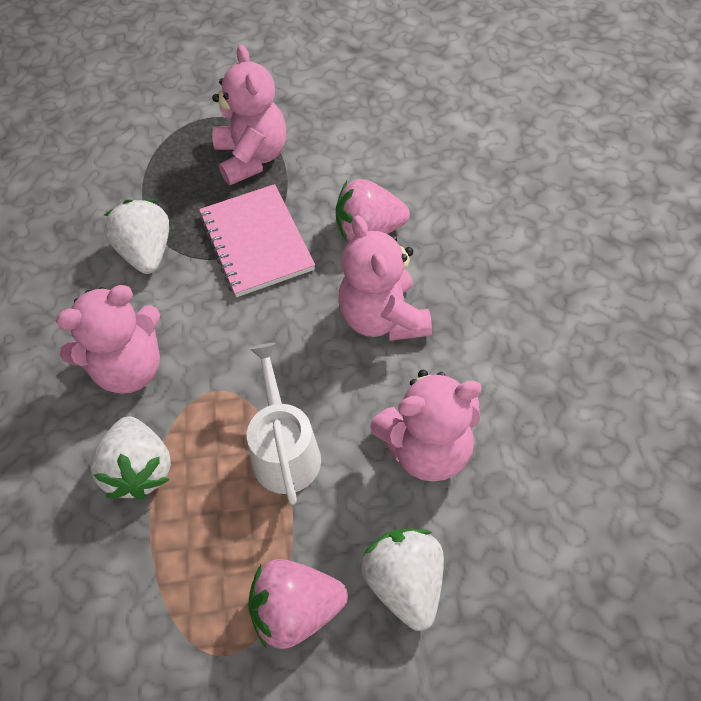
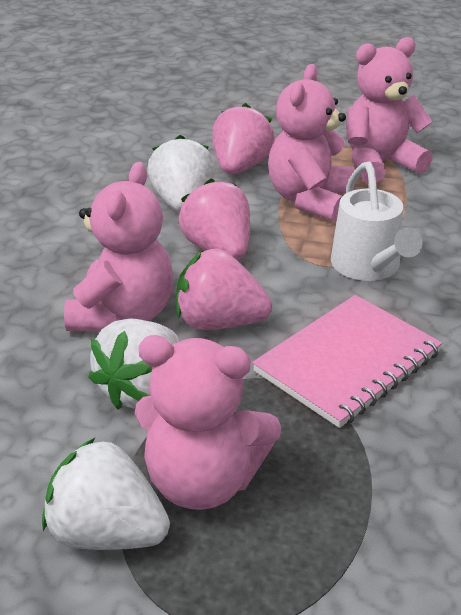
pink strawberry: [248,559,348,649] [336,179,410,242] = 2 -> [176,249,272,330] [179,178,250,260] [212,103,275,174] = 3

